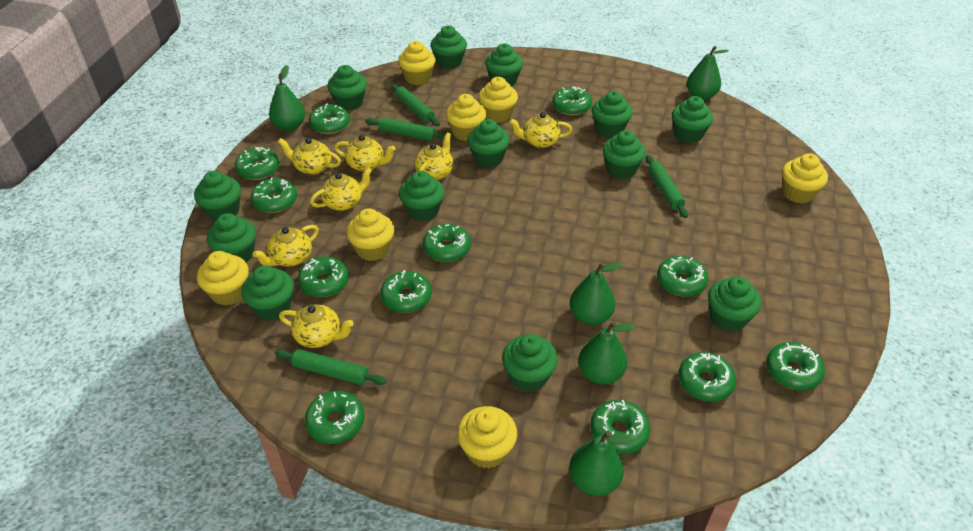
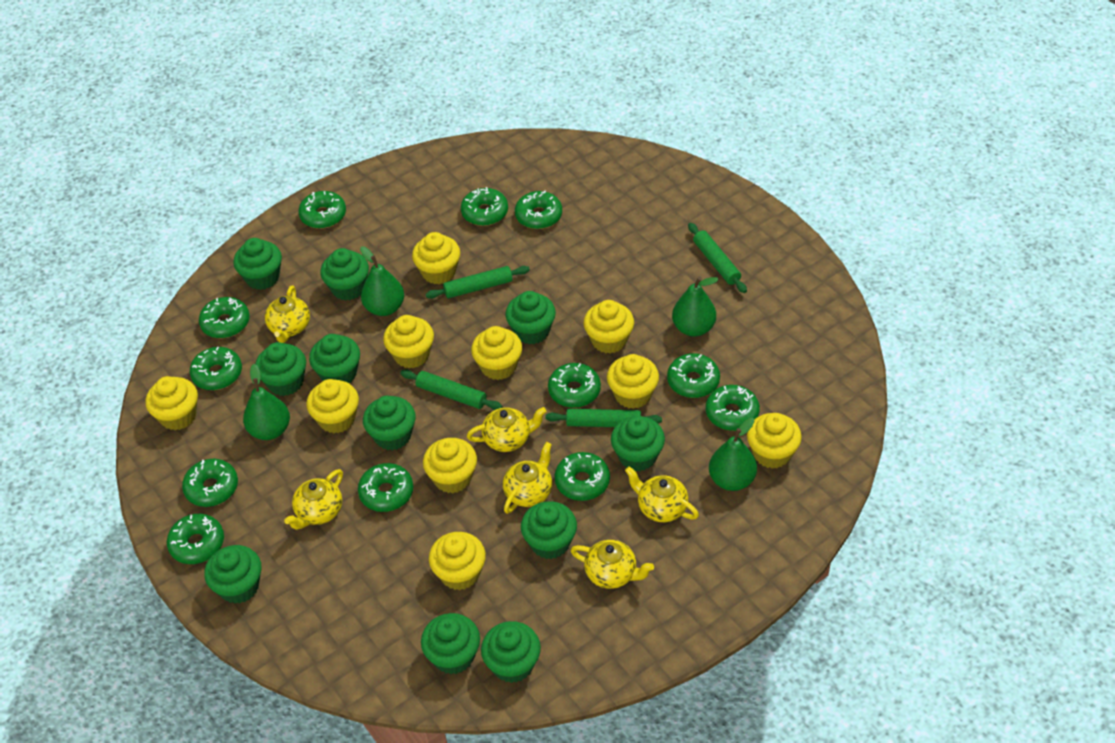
green cupcake: [194,171,241,221] [207,213,256,263] [241,266,294,321] [328,65,367,111] [399,171,445,222] [431,26,467,69] [467,119,510,167] [485,44,523,87] [502,334,558,392] [592,91,632,138] [603,130,646,179] [672,96,713,143] [708,276,761,332] = 13 -> [204,545,262,604] [233,238,282,290] [255,342,306,396] [309,334,360,383] [320,248,369,301] [363,396,416,450] [421,613,480,674] [481,621,541,683] [505,291,556,344] [521,501,577,559] [611,416,665,471] = 11
green pear: [269,65,305,131] [569,431,632,496] [570,262,623,325] [578,321,635,385] [687,46,729,100] = 5 -> [243,364,290,440] [360,246,404,316] [672,277,719,337] [709,418,757,491] = 4
yellow cupcake: [197,251,249,305] [346,208,394,261] [398,41,436,85] [446,94,486,141] [457,406,517,469] [478,77,518,123] [782,153,828,203] = 7 -> [146,376,198,430] [306,379,359,434] [383,315,434,368] [412,232,460,284] [423,438,477,493] [429,532,486,590] [471,326,522,380] [584,300,634,354] [607,354,659,409] [747,413,802,469] = 10
yellow teapot: [253,225,319,267] [278,138,341,175] [279,304,354,348] [310,167,372,211] [334,134,396,171] [414,132,454,180] [509,112,572,148] = 7 -> [265,285,310,343] [284,469,343,530] [467,407,546,452] [503,442,552,514] [570,540,654,589] [625,466,699,522] = 6

